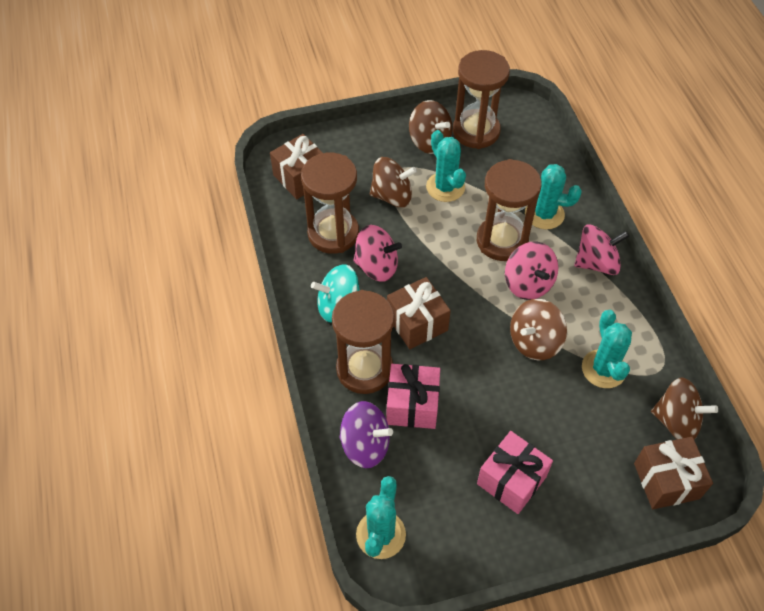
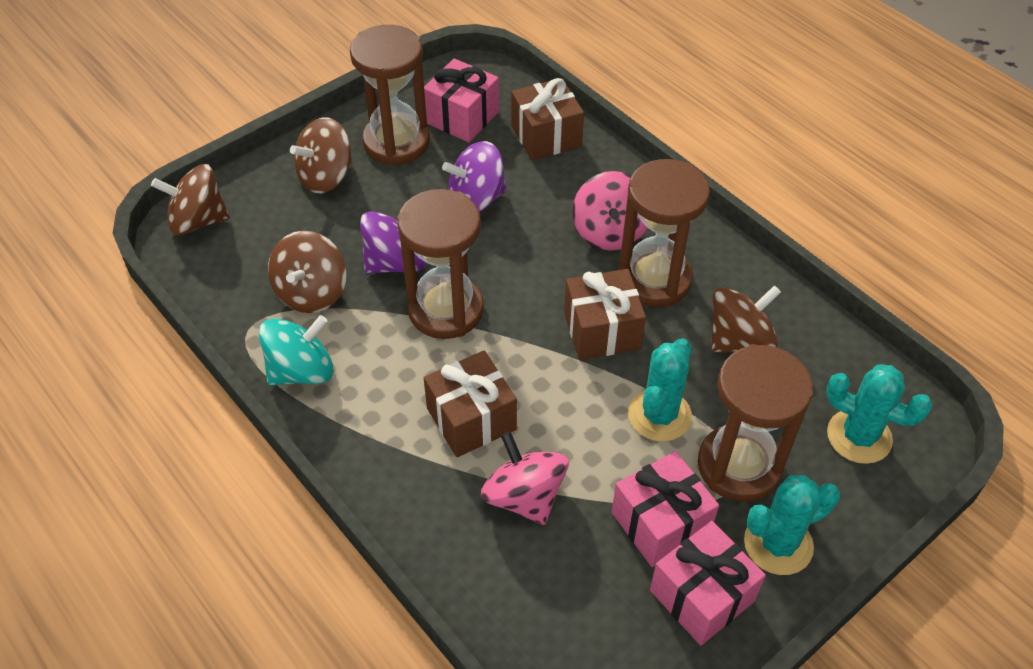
pink gift: [387,364,440,429] [477,431,553,514] = 2 -> [424,58,499,142] [612,451,719,567] [650,521,766,646] = 3
pink spinning top: [353,225,402,282] [505,242,558,300] [574,224,629,275] = 3 -> [481,432,569,525] [572,171,647,250] = 2
purple spinning top: [339,401,393,468] = 1 -> [360,211,426,274] [442,141,507,212] = 2
turquoise cactus: [356,476,406,559] [426,130,466,202] [525,164,582,229] [582,310,632,388] = 4 -> [628,338,692,442] [744,475,840,575] [826,364,932,464] = 3

